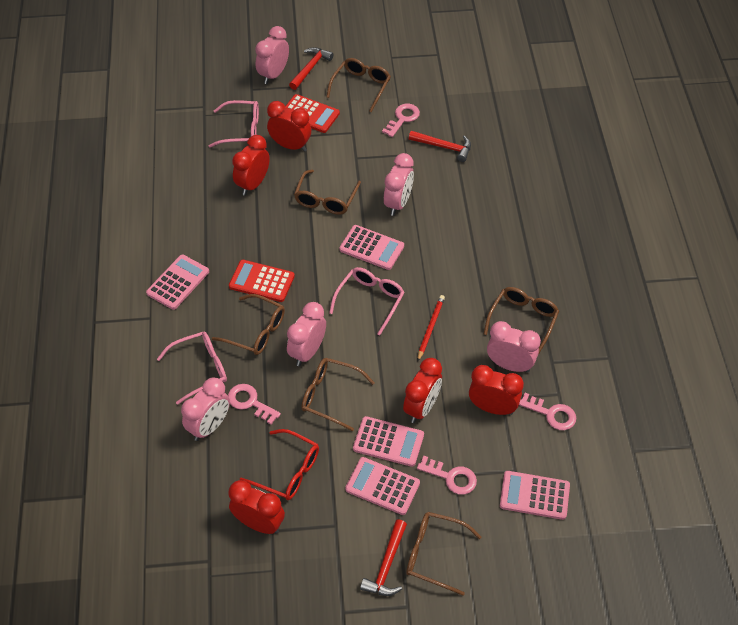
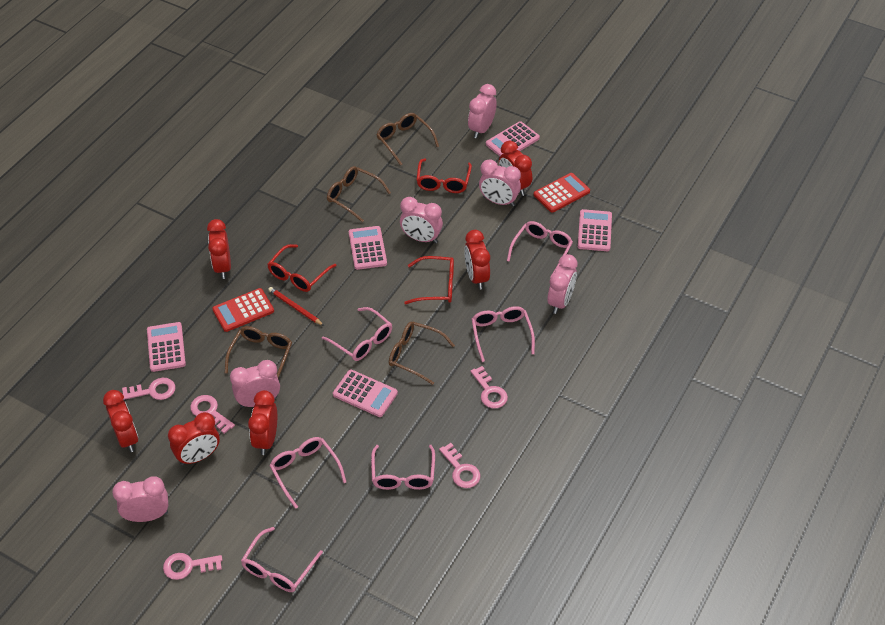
brown glasses: [212,294,285,355] [294,170,361,215] [301,358,375,431] [326,58,391,112] [406,512,481,596] [484,287,559,355] = 6 -> [225,326,292,378] [327,166,391,222] [376,113,439,166] [389,321,455,385] = 4
pink clock: [181,377,230,441] [255,26,289,84] [287,302,326,366] [384,153,414,216] [487,321,541,373] = 5 -> [112,476,168,522] [230,360,280,408] [400,197,443,243] [468,84,497,138] [479,159,521,207] [547,254,578,314] = 6
pink glasses: [157,332,227,405] [209,100,259,148] [329,267,405,336] = 3 -> [241,527,323,592] [269,437,346,509] [322,307,392,361] [371,445,435,490] [472,306,535,362] [507,221,573,276] = 6
pink key: [228,384,281,425] [382,104,420,137] [417,456,477,495] [519,393,576,430] = 4 -> [122,378,175,400] [163,553,222,580] [190,395,235,434] [439,443,480,488] [470,366,508,408] = 5
red clock: [229,480,285,534] [232,135,270,196] [267,101,311,152] [403,358,442,423] [469,365,524,415] = 5 -> [103,390,138,452] [168,412,220,466] [207,219,231,279] [248,390,277,455] [464,230,490,290] [499,141,532,196] = 6
red glasses: [240,429,319,500] = 1 -> [267,244,337,292] [404,256,454,304] [416,159,472,193] = 3
red hammer: [289,47,334,90] [360,520,407,596] [409,131,471,162] = 3 -> none = 0

